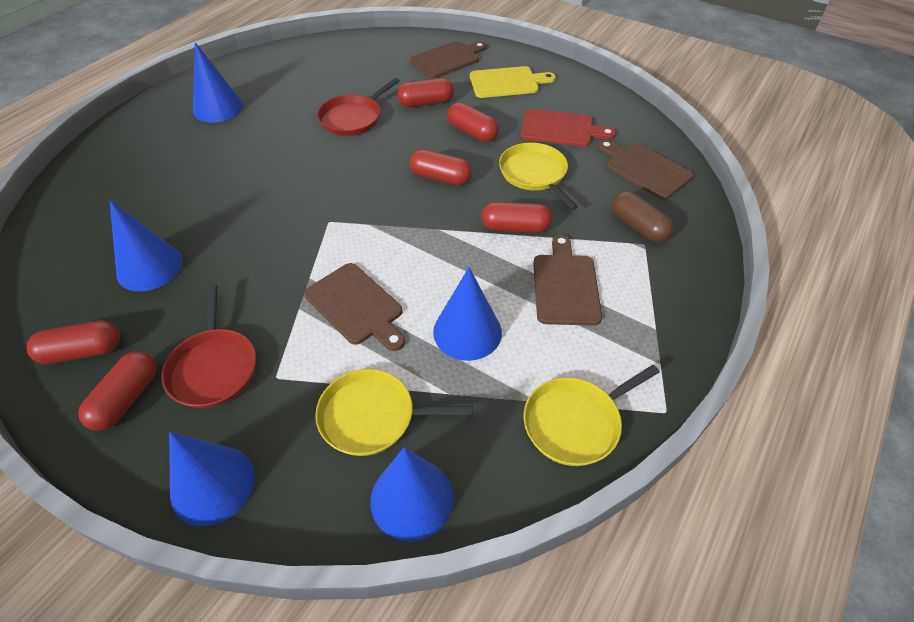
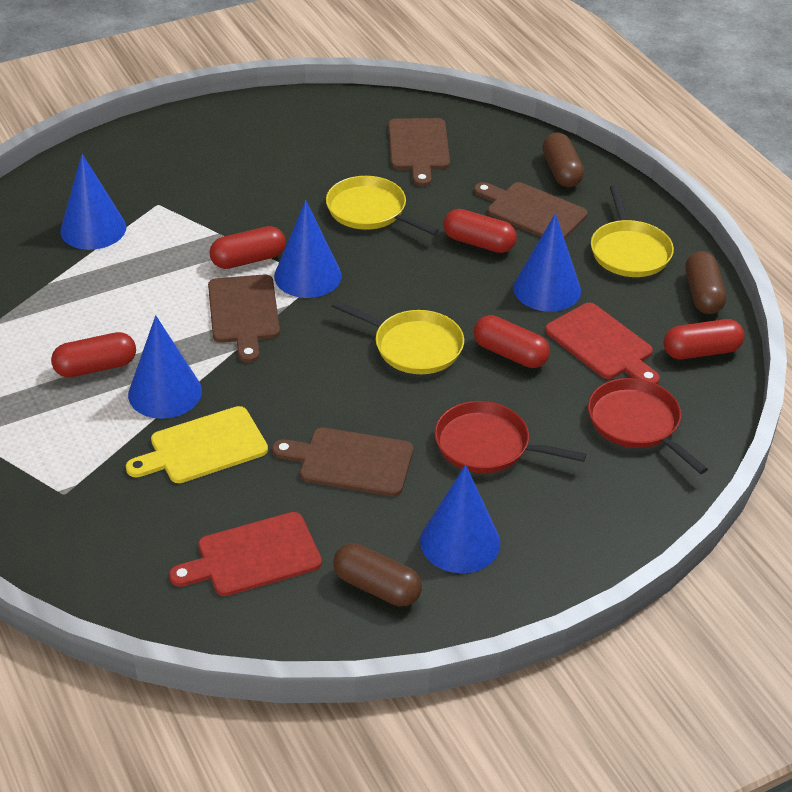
brown capsule: [611,191,674,242] = 1 -> [333,543,422,606] [542,133,584,187] [685,251,726,314] = 3
red capsule: [26,321,120,364] [78,351,156,431] [397,78,454,107] [410,149,472,185] [447,102,499,142] [481,202,552,233] = 6 -> [51,332,136,378] [209,226,286,269] [443,209,517,253] [474,315,550,368] [664,319,745,359] = 5
red cutting board: [520,109,616,147] = 1 -> [169,512,322,596] [545,303,660,384] = 2

